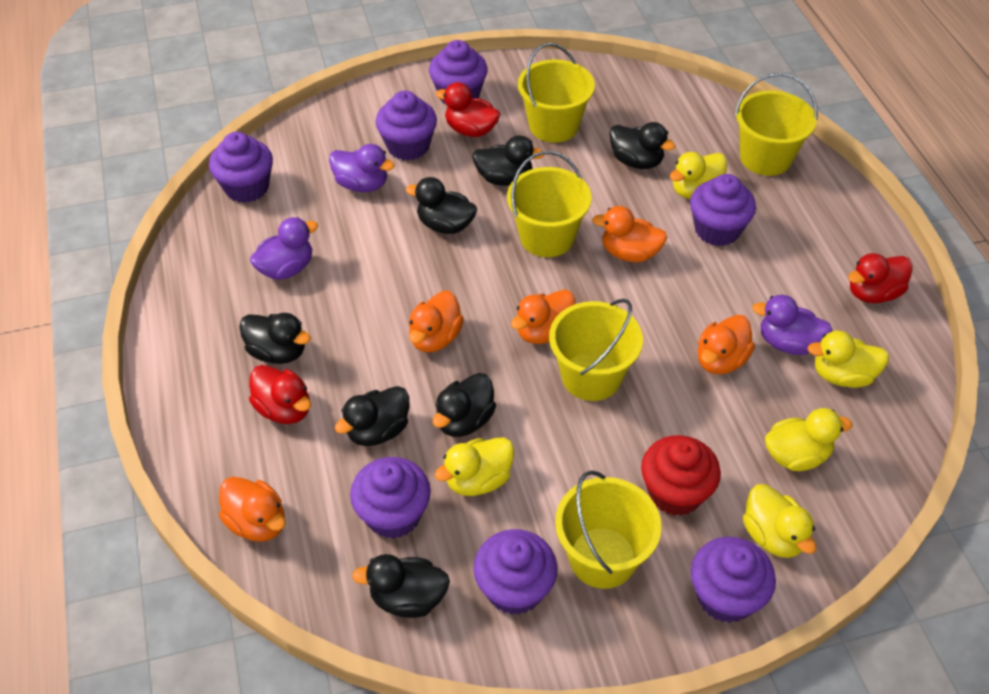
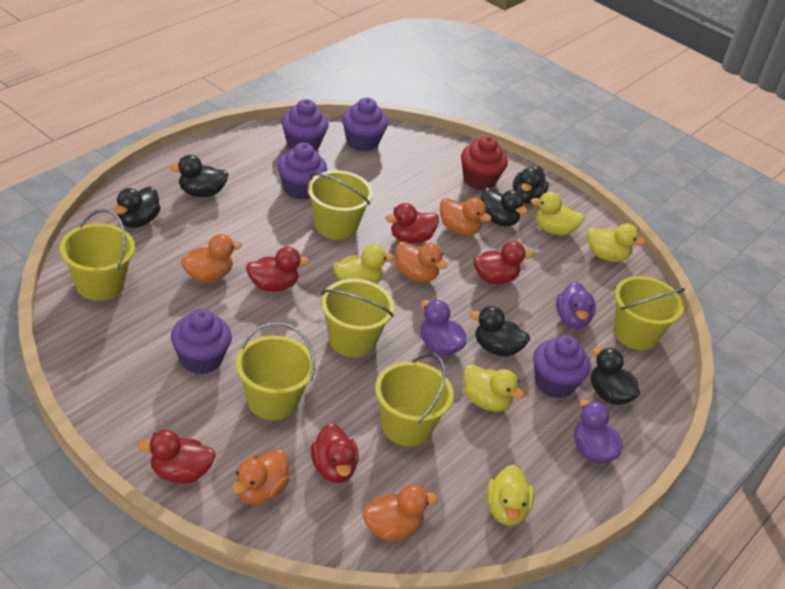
black duck: [239,313,311,364] [335,386,409,446] [352,554,450,618] [406,177,477,234] [433,373,496,437] [472,136,544,186] [610,122,676,169] = 7 -> [115,187,161,228] [169,155,229,197] [470,306,530,357] [481,187,527,227] [513,166,549,204] [591,347,640,405] = 6
purple cupcake: [209,132,273,203] [350,457,431,539] [376,91,437,161] [429,40,488,104] [473,529,557,615] [690,174,756,246] [691,537,776,623] = 7 -> [171,309,232,374] [278,143,327,200] [281,99,329,151] [342,98,388,152] [533,335,590,398] = 5
red duck: [249,365,311,424] [436,82,500,137] [848,253,913,303] = 3 -> [138,430,216,484] [246,247,310,292] [311,423,359,483] [386,203,439,244] [473,241,533,284] = 5
yellow bucket: [507,151,592,257] [518,43,595,143] [549,299,643,401] [555,470,661,589] [735,73,818,176] = 5 -> [60,209,135,301] [236,322,315,420] [308,170,373,240] [321,279,394,357] [375,354,454,446] [614,276,685,350] = 6

